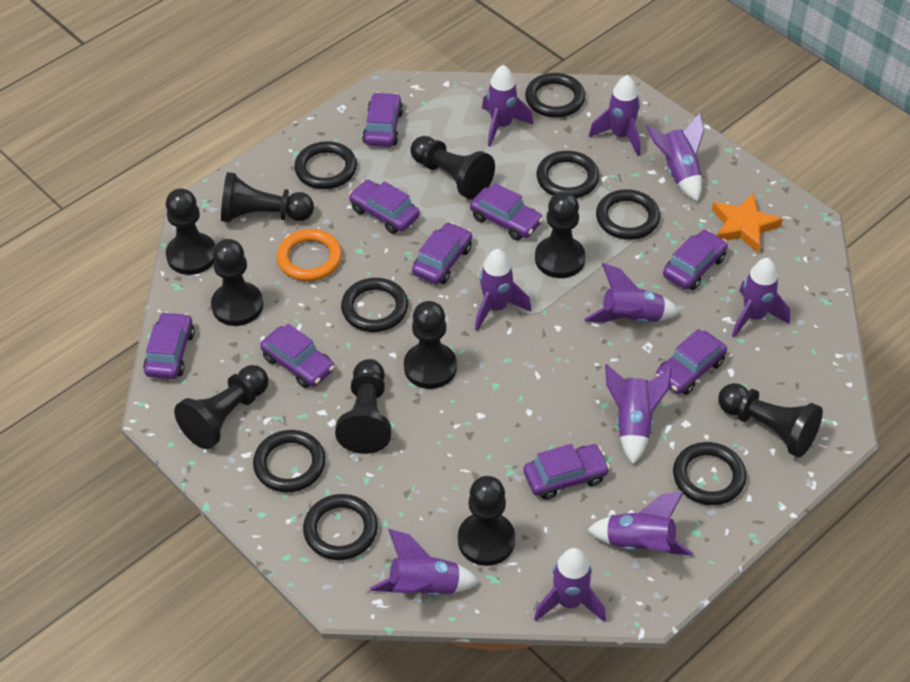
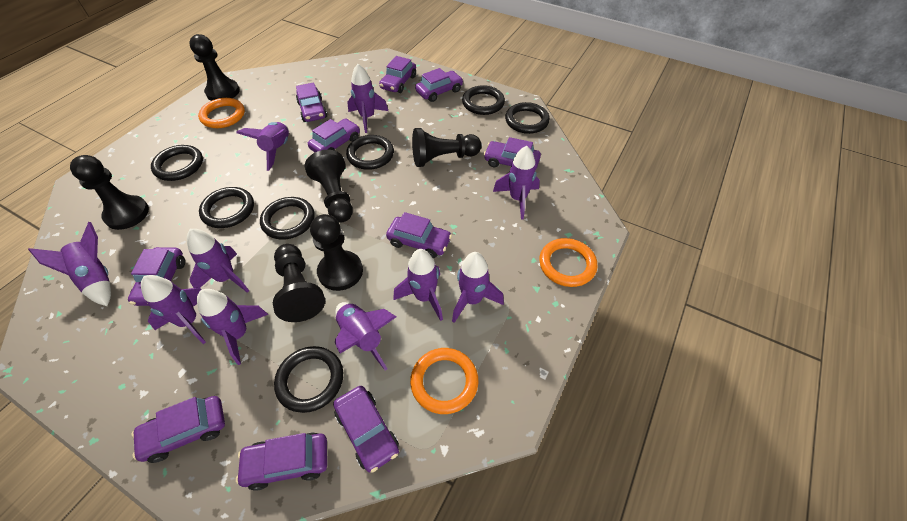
black pawn: [166,188,215,275] [174,365,269,449] [211,239,263,326] [221,172,314,222] [335,359,391,454] [404,301,457,389] [410,136,495,200] [458,476,515,566] [535,192,586,278] [718,383,823,458] = 10 -> [70,155,149,230] [189,34,240,101] [273,244,325,322] [305,150,353,222] [310,214,363,291] [412,128,482,167] = 6
black ring: [253,430,326,492] [294,141,357,189] [303,494,378,560] [341,278,408,332] [525,73,585,118] [536,151,599,198] [596,189,660,240] [673,442,746,505] = 8 -> [151,145,203,181] [199,187,254,228] [260,197,315,240] [274,346,343,413] [346,135,394,170] [462,85,505,115] [505,102,550,134] = 7
orange ring: [277,229,342,281] = 1 -> [198,98,245,128] [410,348,478,414] [539,238,597,287] = 3
orange star: [712,193,783,253] = 1 -> none = 0
purple car: [143,312,195,379] [260,324,335,388] [349,180,420,234] [362,92,403,147] [412,222,472,284] [470,183,543,240] [523,444,610,500] [656,329,727,395] [663,230,728,290] = 9 -> [128,247,185,306] [131,396,225,463] [236,433,327,491] [296,82,327,122] [308,118,360,152] [333,386,399,473] [379,56,416,93] [386,212,452,258] [415,68,463,102] [484,137,541,170] = 10

